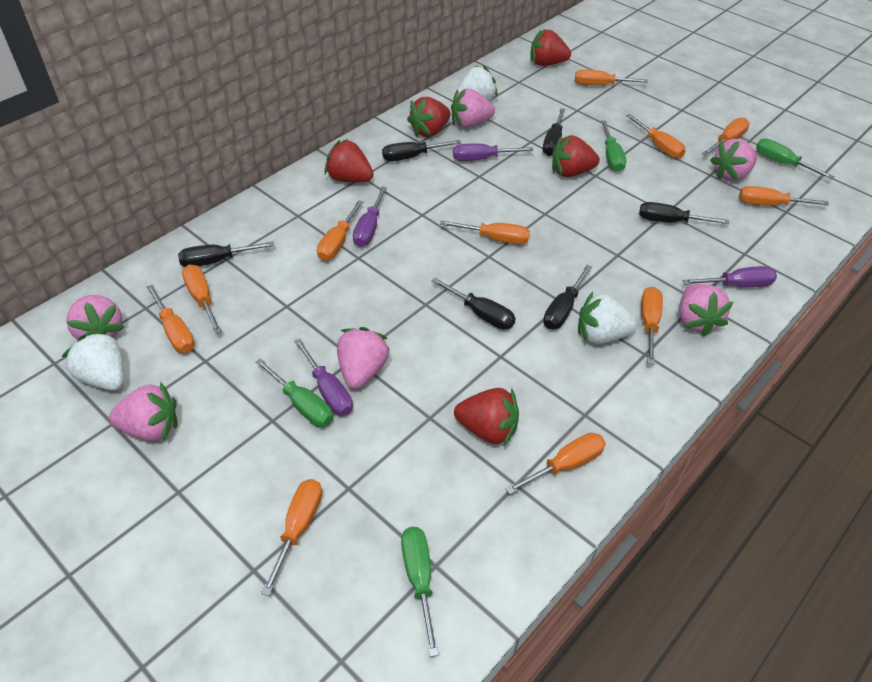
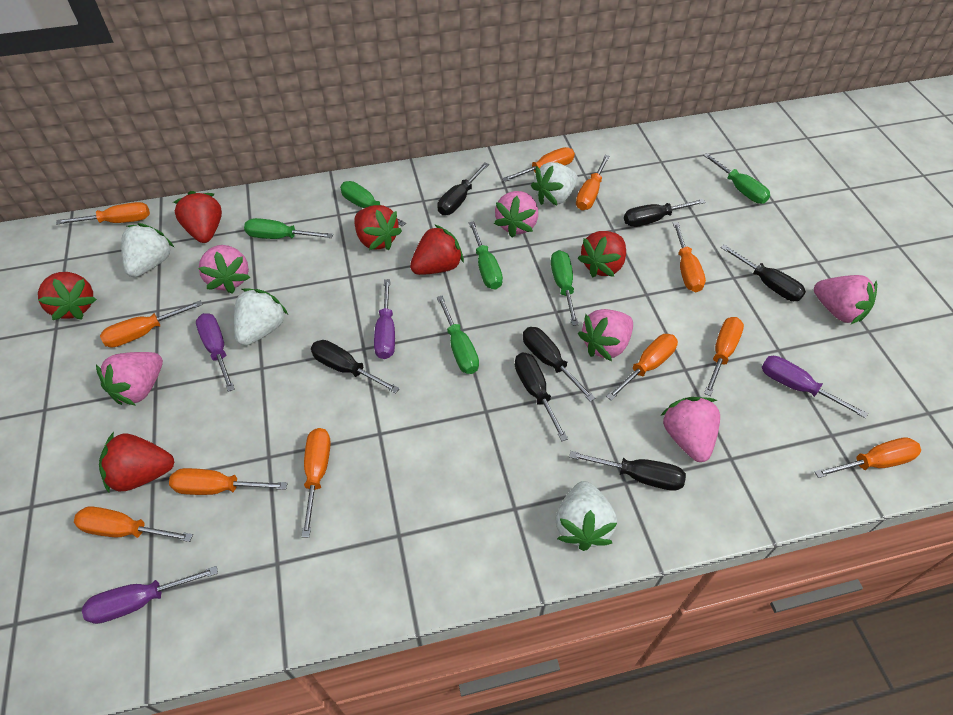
black screwdriver: [178,242,274,267] [382,140,461,161] [431,277,516,330] [543,108,565,156] [543,265,592,329] [639,202,730,224] = 6 -> [311,340,400,393] [437,162,489,215] [515,353,568,441] [523,327,595,402] [569,451,686,491] [624,199,706,227] [721,245,806,301] = 7
green screwdriver: [255,358,333,427] [401,527,439,657] [601,120,626,172] [756,138,835,180] = 4 -> [244,218,333,239] [340,181,406,226] [437,295,479,374] [469,221,503,290] [551,250,579,326] [703,153,770,204] = 6
red strawberry: [325,139,373,182] [407,97,450,137] [454,388,519,446] [530,29,571,66] [552,135,600,177] = 5 -> [38,272,97,320] [99,432,174,493] [173,191,222,243] [354,205,402,250] [410,224,464,275] [577,231,626,278] = 6
white strawberry: [62,330,124,390] [458,65,498,102] [578,292,638,344] = 3 -> [121,223,174,277] [234,288,288,346] [531,162,578,205] [556,481,617,551] = 4

